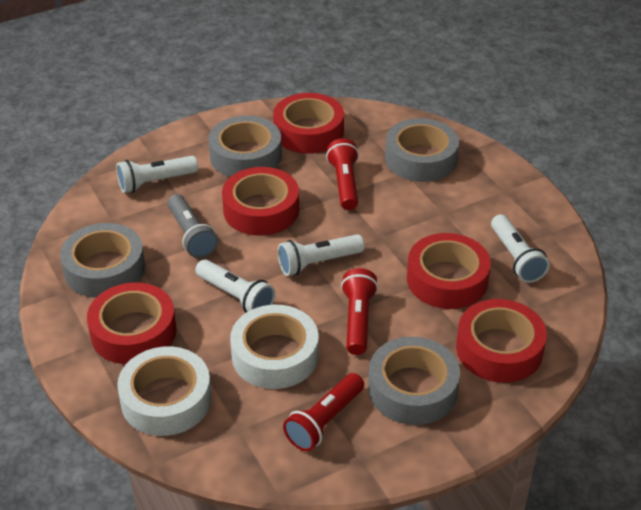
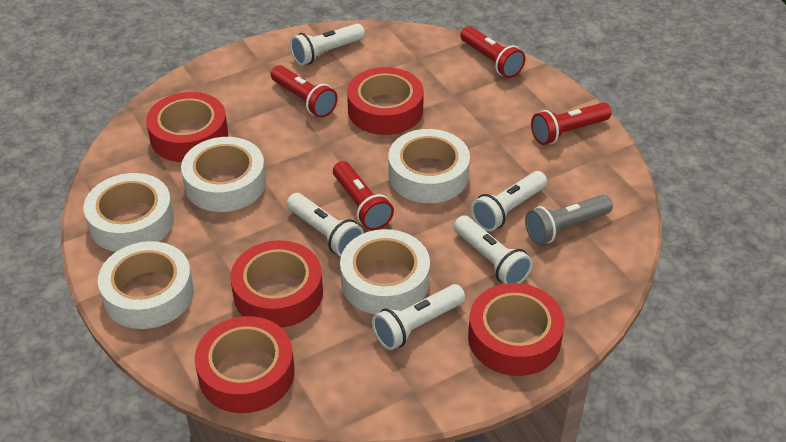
grey tape: [60,223,145,298] [208,116,282,177] [368,337,460,425] [385,118,459,182] = 4 -> none = 0
red flashlight: [283,373,364,451] [326,138,359,210] [341,268,378,355] = 3 -> [271,65,338,118] [333,161,394,230] [460,26,525,78] [531,102,612,145] = 4
white flashlight: [116,156,198,193] [195,259,275,313] [278,234,365,276] [491,214,550,283] = 4 -> [287,193,364,257] [290,24,365,65] [372,284,465,350] [454,215,533,284] [471,171,547,231] = 5
white tape: [117,346,212,436] [230,305,319,389] = 2 -> [84,173,174,252] [98,241,194,329] [181,137,266,212] [340,229,430,315] [388,129,470,203] = 5

